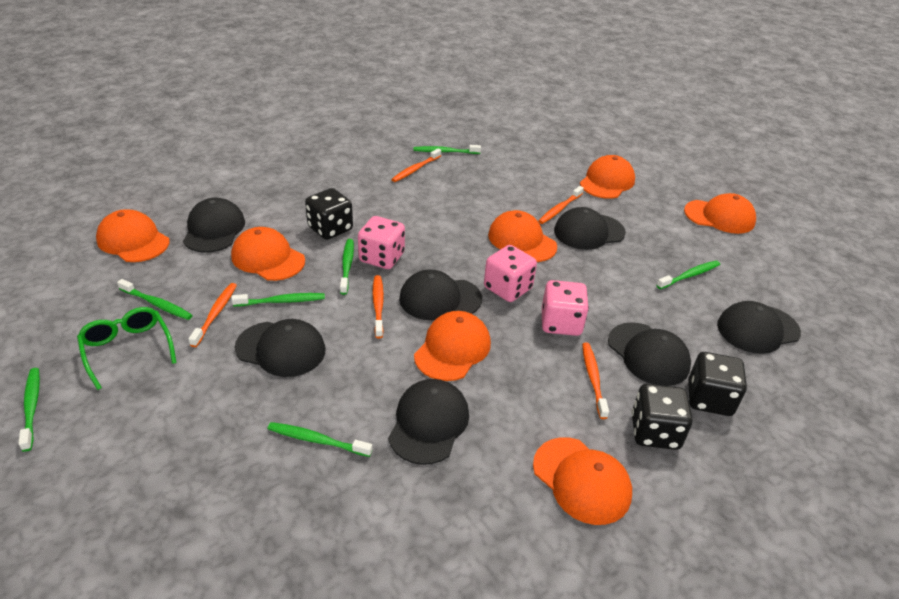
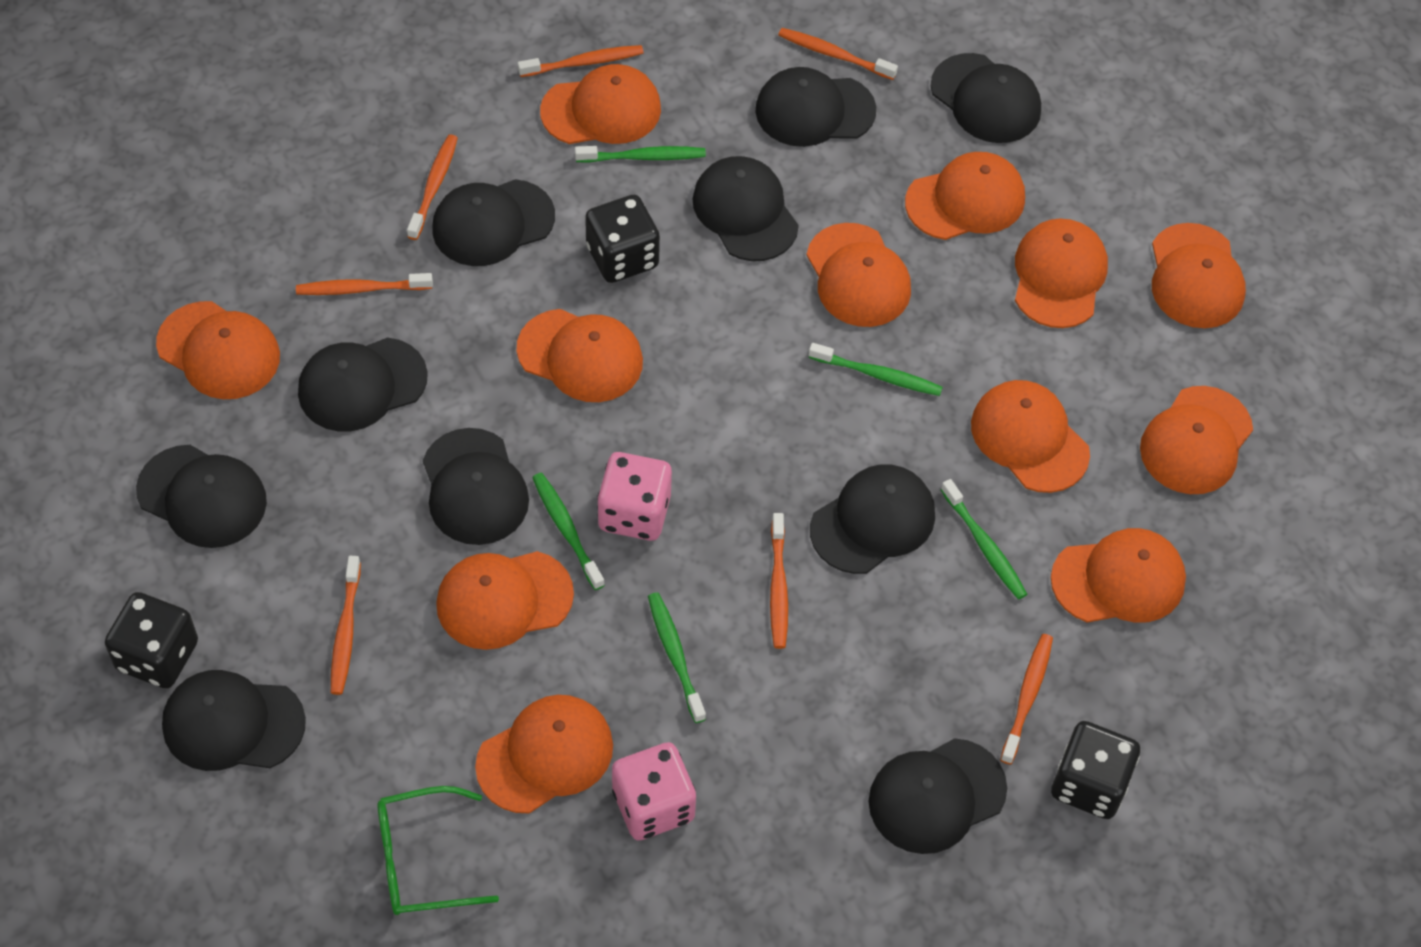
black cap: [183,198,245,253] [235,319,326,377] [388,379,469,465] [399,269,482,320] [554,207,626,250] [608,322,691,386] [717,301,801,354] = 7 -> [136,445,267,548] [162,670,306,771] [298,337,428,431] [423,428,529,545] [432,179,555,266] [692,156,799,261] [755,67,876,147] [810,464,935,574] [869,738,1007,854] [931,53,1041,143] = 10
green toothbrush: [19,368,40,452] [117,279,193,320] [231,293,325,307] [268,422,372,457] [340,239,354,295] [414,145,481,154] [656,261,720,289] = 7 -> [532,473,605,590] [575,146,706,163] [648,592,706,723] [809,343,943,396] [941,479,1027,600] = 5
orange cap: [96,209,169,262] [231,227,305,281] [414,311,491,381] [488,210,557,262] [533,437,632,525] [580,155,635,199] [684,193,756,234] = 7 -> [156,301,280,399] [436,551,574,650] [475,695,613,813] [517,309,643,402] [540,64,661,144] [806,223,911,327] [905,152,1025,240] [971,380,1090,493] [1015,218,1108,328] [1051,528,1186,623] [1140,386,1253,494] [1152,223,1246,328] = 12
orange toothbrush: [189,283,237,347] [372,275,384,338] [391,148,441,182] [538,186,584,224] [582,343,609,419] = 5 -> [296,273,433,295] [331,556,361,695] [407,134,458,240] [518,45,644,77] [770,513,788,649] [778,28,898,80] [1000,634,1053,765] = 7
pink dice: [358,216,405,269] [484,245,537,302] [542,280,589,336] = 3 -> [597,452,672,541] [612,742,696,840] = 2

